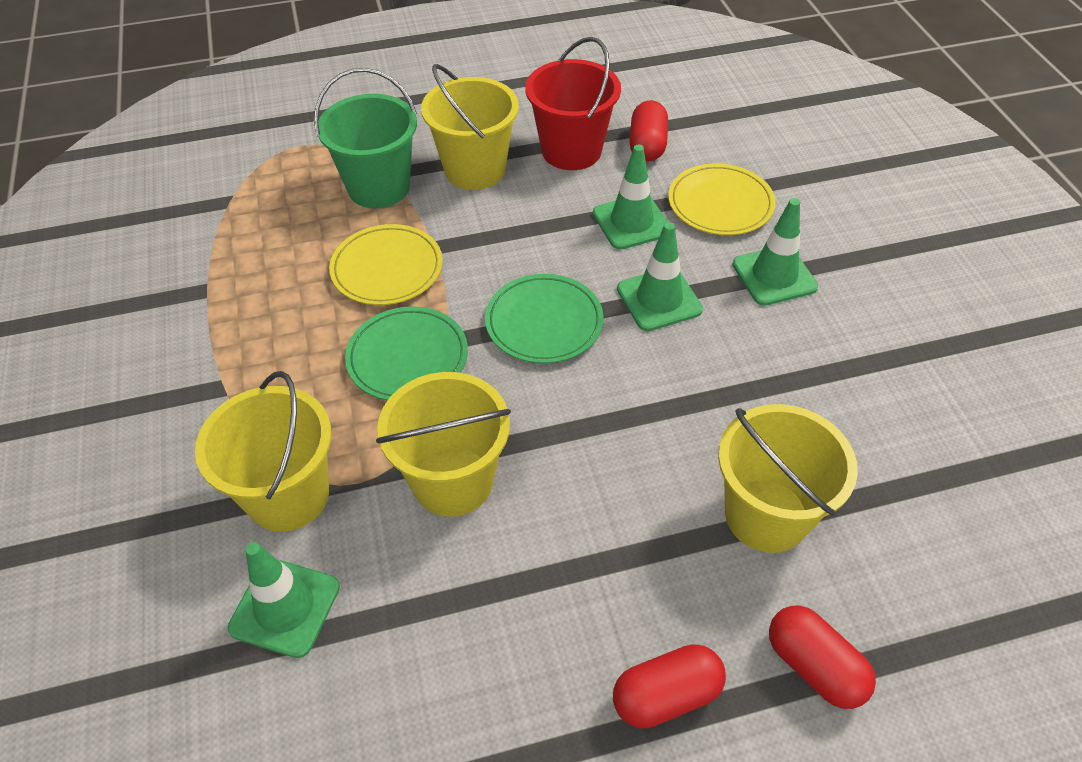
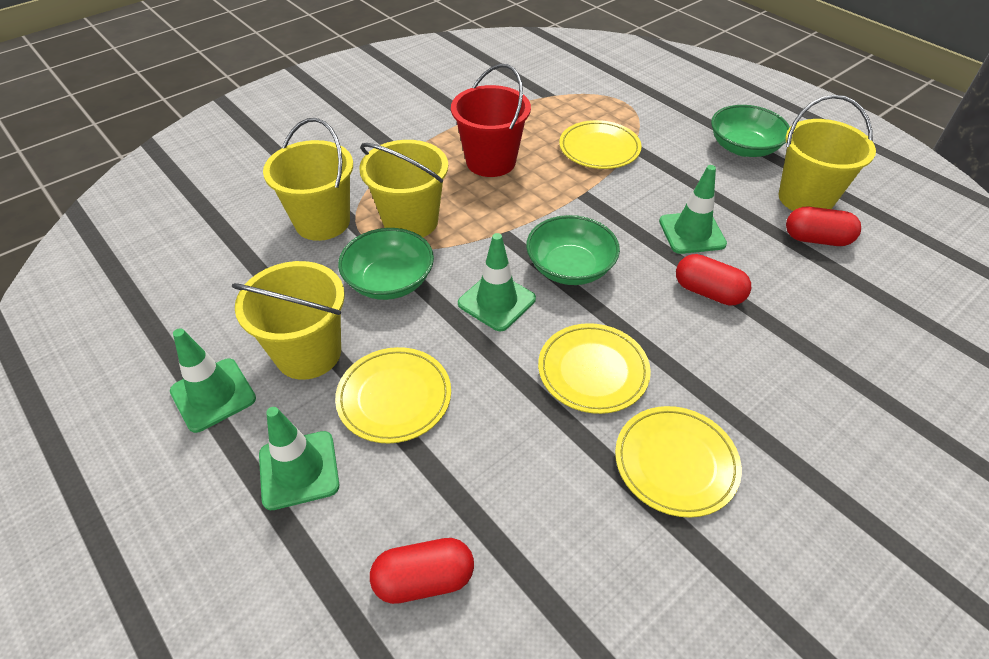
green bowl: none = 0 -> [338,228,434,300] [526,215,620,285] [711,105,790,157] = 3
green bucket: [314,68,417,208] = 1 -> none = 0
green plate: [345,306,468,401] [485,274,604,363] = 2 -> none = 0
yellow plate: [329,224,443,305] [668,163,776,235] = 2 -> [335,347,451,443] [538,323,651,414] [559,120,642,169] [615,406,742,518] = 4

